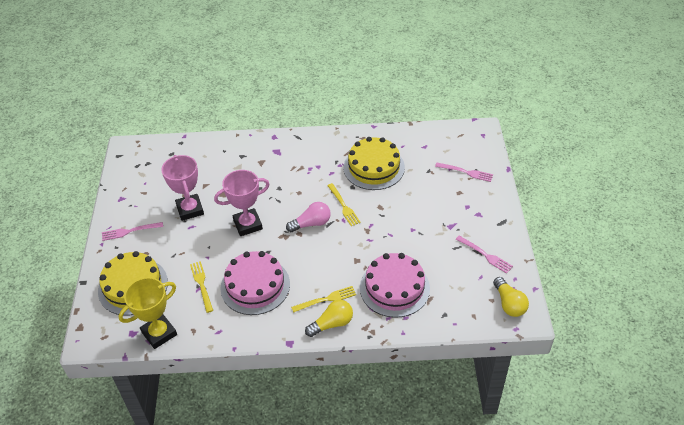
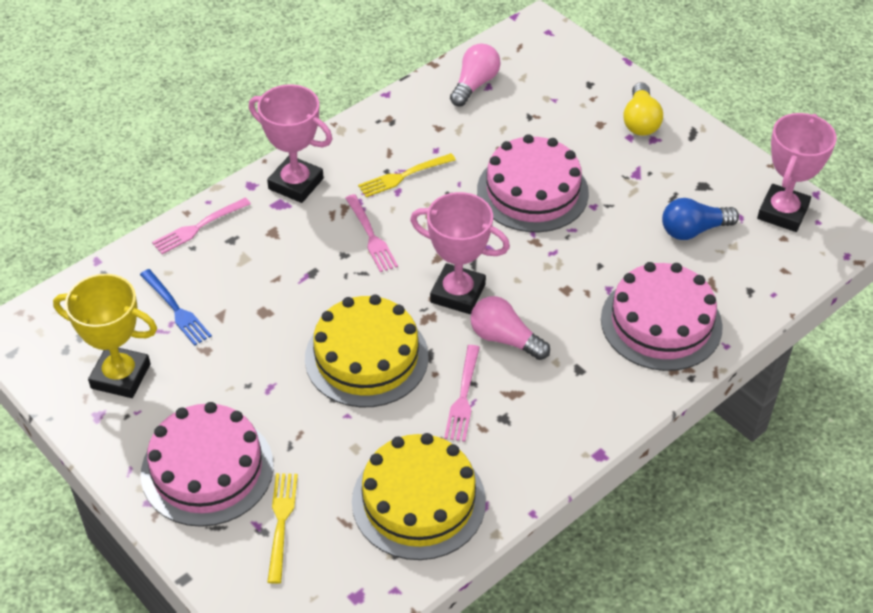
blue fork: none = 0 -> [140,269,212,346] = 1
blue light bulb: none = 0 -> [662,198,739,240] = 1
pink cake: [220,251,290,315] [360,253,430,318] = 2 -> [141,402,274,527] [477,134,589,232] [601,262,723,371] = 3
pink light bulb: [286,202,331,232] = 1 -> [450,43,501,106] [471,296,550,360] = 2
pink trophy: [161,155,204,221] [214,170,270,236] = 2 -> [249,84,332,203] [410,192,510,314] [757,113,837,232] = 3
yellow fork: [190,261,213,313] [291,286,356,313] [327,183,361,226] = 3 -> [267,473,298,584] [358,153,456,197] = 2
yellow light bulb: [305,300,353,337] [493,277,529,317] = 2 -> [623,82,663,136] = 1

